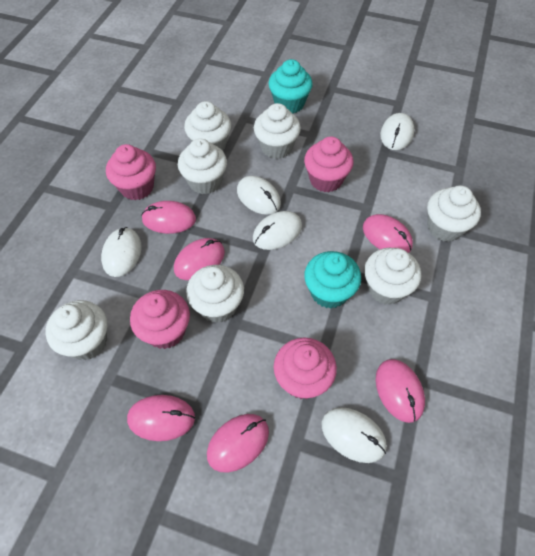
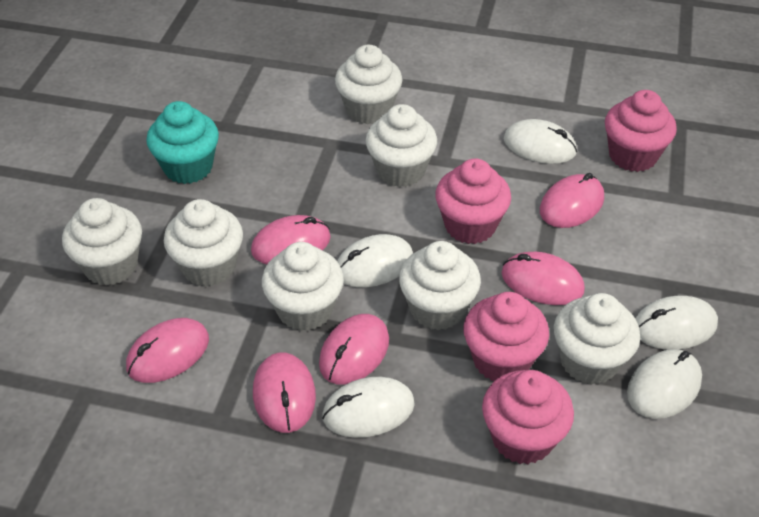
turquoise cupcake: [269,59,313,114] [304,251,361,308] = 2 -> [146,101,219,184] = 1

